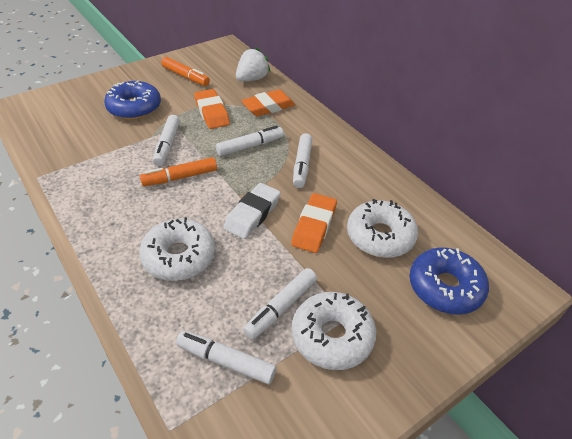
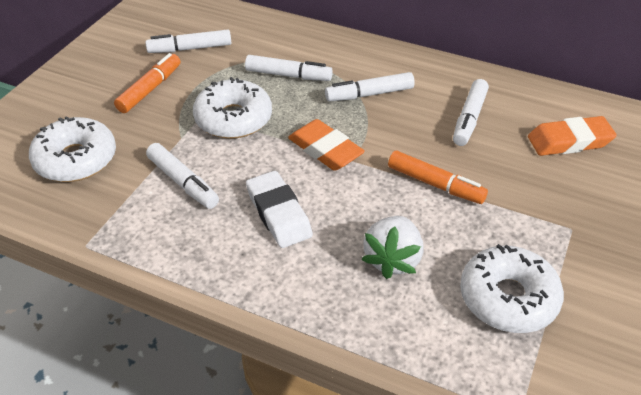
blue donut: [104,81,161,120] [409,247,489,315] = 2 -> none = 0
orange eraser: [194,89,230,129] [241,90,295,116] [291,193,337,253] = 3 -> [288,119,365,171] [528,116,617,156] = 2

